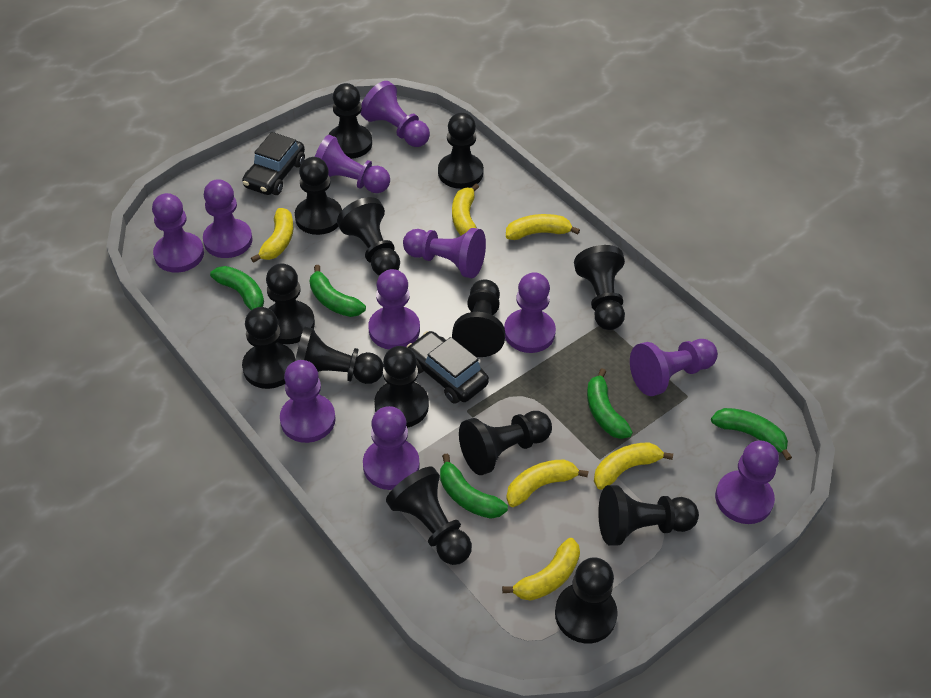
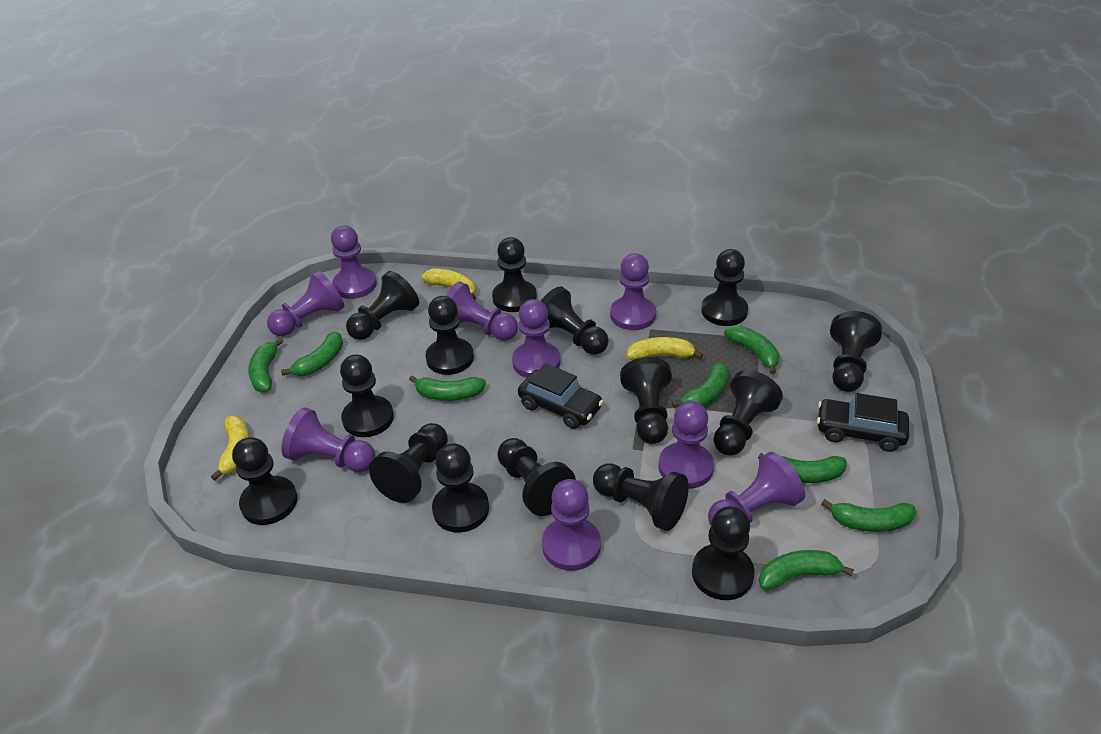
black pawn: [242,307,295,389] [266,263,315,344] [295,157,342,235] [295,327,384,384] [328,83,372,159] [337,197,400,276] [374,346,429,428] [386,467,472,565] [438,112,484,189] [452,279,505,357] [459,411,552,475] [555,557,618,644] [574,245,625,330] [598,485,699,546] = 14 -> [232,437,298,525] [340,354,394,437] [346,271,419,340] [369,423,448,503] [426,296,474,375] [432,443,489,533] [492,237,537,312] [497,438,576,516] [541,287,609,354] [593,463,689,531] [620,357,672,444] [692,506,755,600] [701,249,748,326] [713,370,783,456] [830,311,882,392] = 15
green banana: [210,266,264,310] [310,265,366,317] [440,454,508,519] [587,368,633,439] [711,408,792,460] = 5 -> [248,338,283,392] [281,332,343,376] [409,375,486,401] [672,362,729,407] [724,325,779,374] [758,453,847,483] [759,550,854,590] [821,499,916,532] = 8
purple pawn: [152,193,204,273] [203,179,253,258] [280,360,336,443] [315,135,390,193] [360,81,430,147] [363,406,419,490] [368,269,420,350] [403,228,486,278] [504,272,556,353] [630,339,718,396] [715,440,779,524] = 11 -> [267,270,344,336] [281,407,376,472] [331,225,377,299] [446,282,518,341] [512,299,560,378] [542,479,601,571] [610,253,656,330] [659,401,714,489] [708,452,805,526] = 9
yellow banana: [251,208,294,263] [452,184,479,236] [502,538,580,601] [506,214,580,240] [506,460,588,507] [594,442,673,490] = 6 -> [211,416,250,481] [422,269,476,300] [626,337,703,360] = 3

